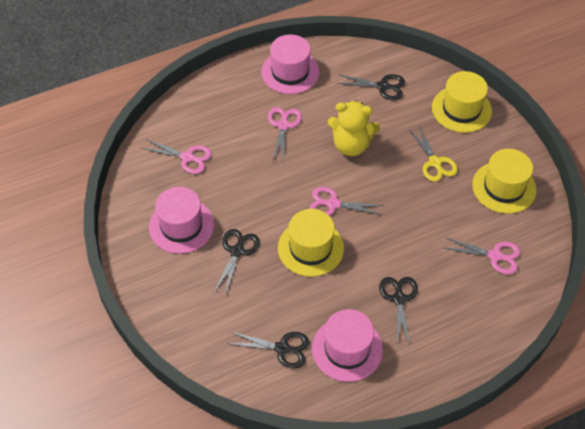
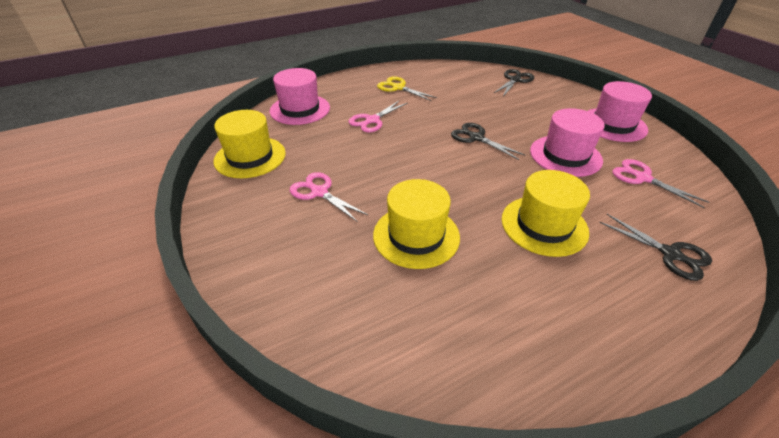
black scissors: [214,229,259,294] [227,332,309,369] [337,74,405,100] [379,277,418,346] = 4 -> [451,123,525,160] [493,69,534,96] [599,214,712,281] = 3
pink scissors: [142,139,212,174] [268,107,302,164] [309,187,384,216] [444,237,521,274] = 4 -> [290,172,368,222] [349,100,407,133] [612,159,709,209] = 3
yellow teddy bear: [328,101,380,156] = 1 -> none = 0

